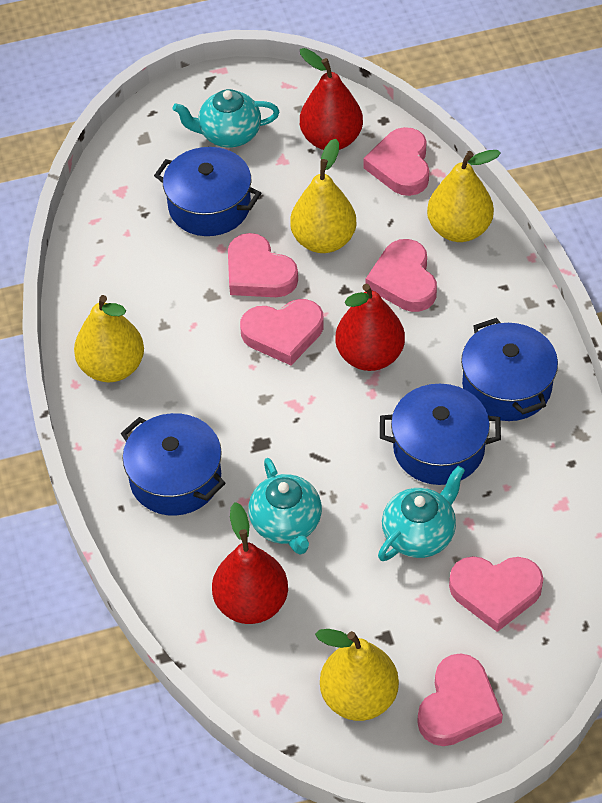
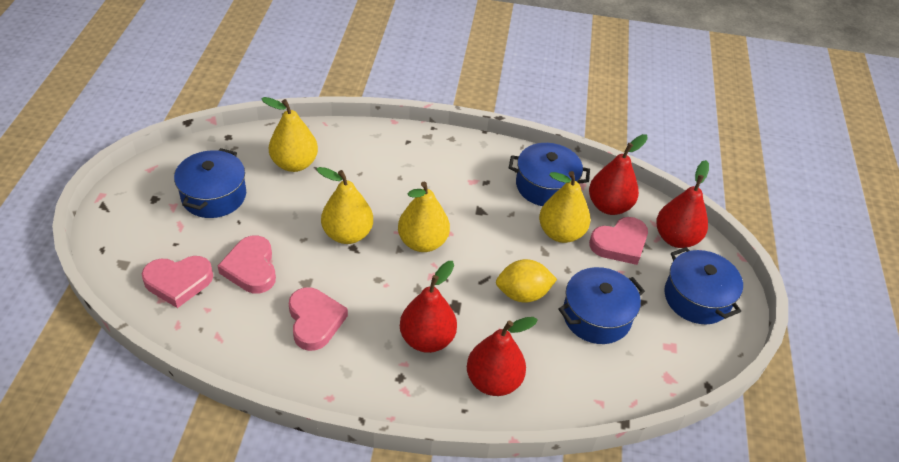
pink heart: [228,233,298,297] [240,299,324,365] [363,127,429,196] [366,239,437,312] [417,653,503,746] [449,556,544,632] = 6 -> [142,256,213,308] [218,235,276,294] [289,287,348,351] [589,217,648,265] = 4
red pear: [212,502,288,624] [300,48,363,150] [335,284,405,371] = 3 -> [400,261,457,353] [467,317,538,396] [589,134,648,215] [656,160,709,248] = 4
turquoise teapot: [172,89,279,148] [248,458,322,555] [378,466,465,561] = 3 -> none = 0
yellow lemon: none = 0 -> [496,259,557,303] = 1

